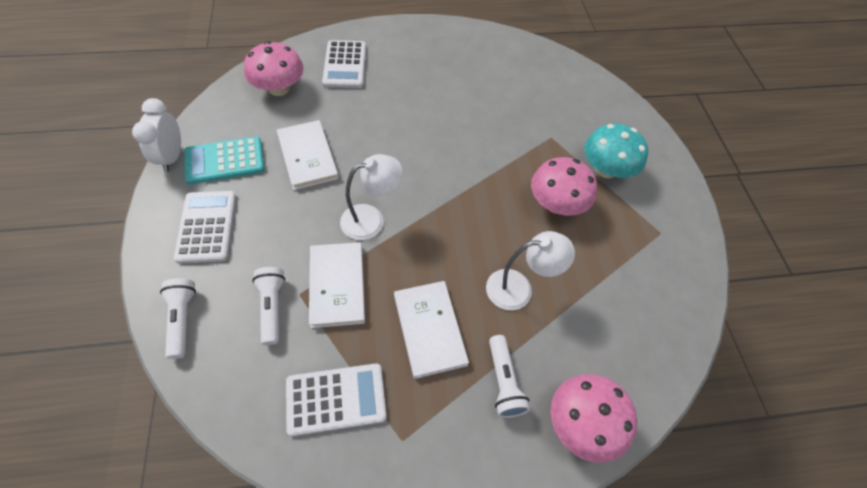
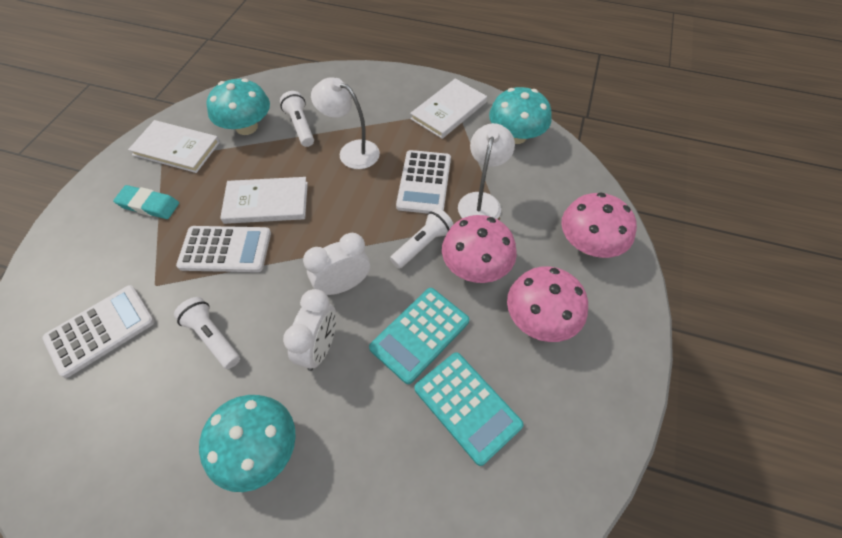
turquoise calculator: [184,136,264,184] = 1 -> [369,288,469,384] [414,352,524,466] = 2
turquoise eraser: none = 0 -> [113,185,179,219] = 1
turquoise mushroom: [584,124,648,179] = 1 -> [199,395,296,492] [207,78,270,135] [489,87,552,144] = 3
white clock: [132,98,181,172] = 1 -> [283,289,336,371] [303,233,370,295] = 2

